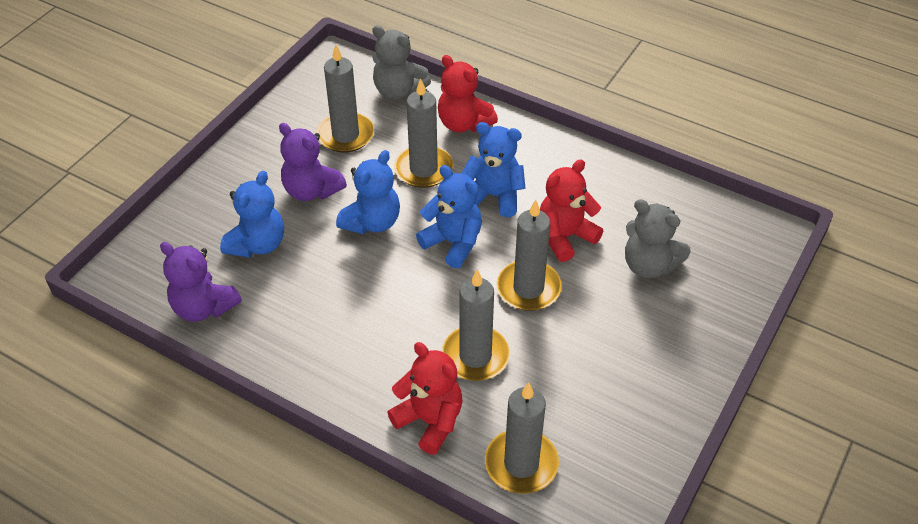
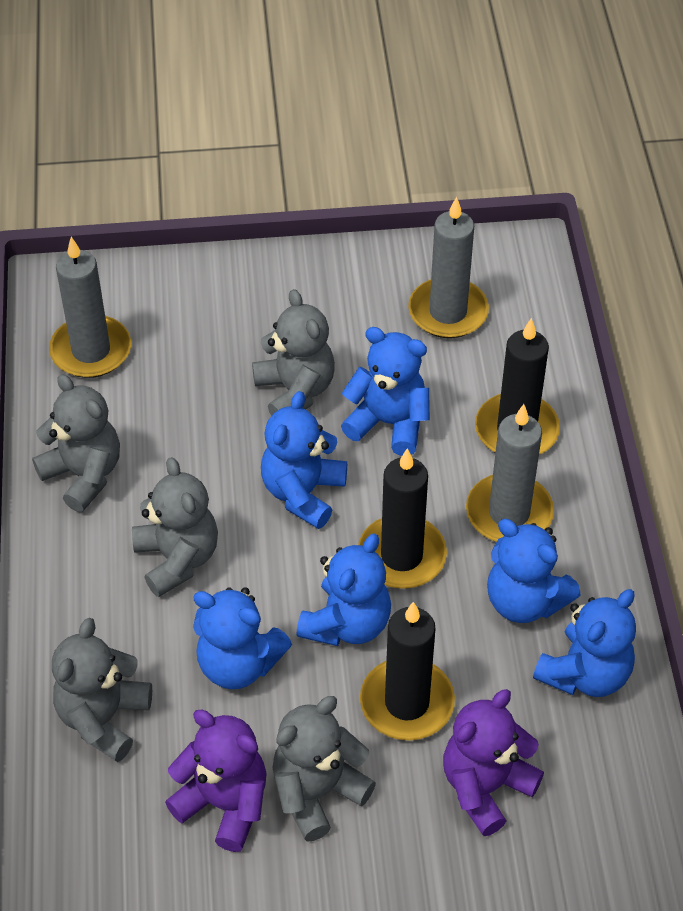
black candle: none = 0 -> [358,448,447,589] [360,602,455,741] [475,318,560,455] = 3
blue teddy bear: [220,171,284,258] [336,150,400,234] [416,165,482,268] [461,122,526,217] = 4 -> [193,587,292,689] [261,391,347,529] [296,533,391,646] [341,327,430,456] [487,519,581,623] [533,589,636,697] = 6
grey candle: [316,44,374,153] [394,78,453,188] [441,269,510,381] [485,382,559,494] [496,200,562,311] = 5 -> [49,237,131,378] [408,197,489,338] [466,404,554,542] = 3
grey teddy bear: [372,25,431,100] [625,199,691,278] = 2 -> [32,374,120,512] [52,618,152,762] [132,457,218,597] [252,289,335,416] [272,696,376,842] = 5
red teddy bear: [387,342,463,455] [438,55,498,133] [540,159,603,262] = 3 -> none = 0

